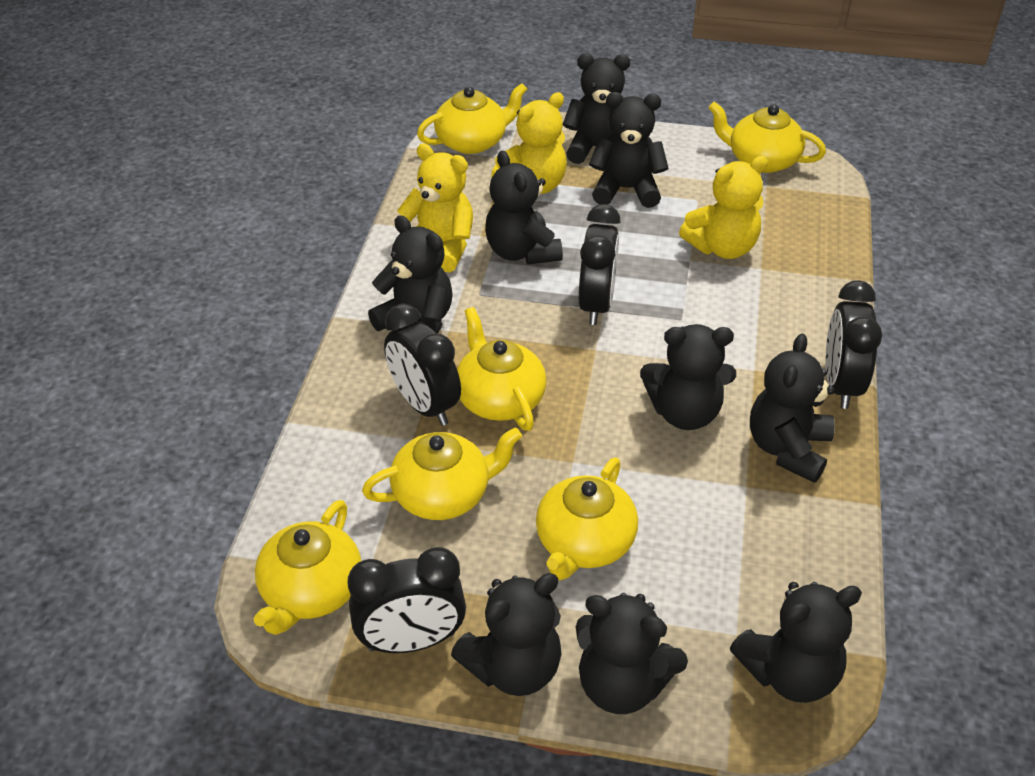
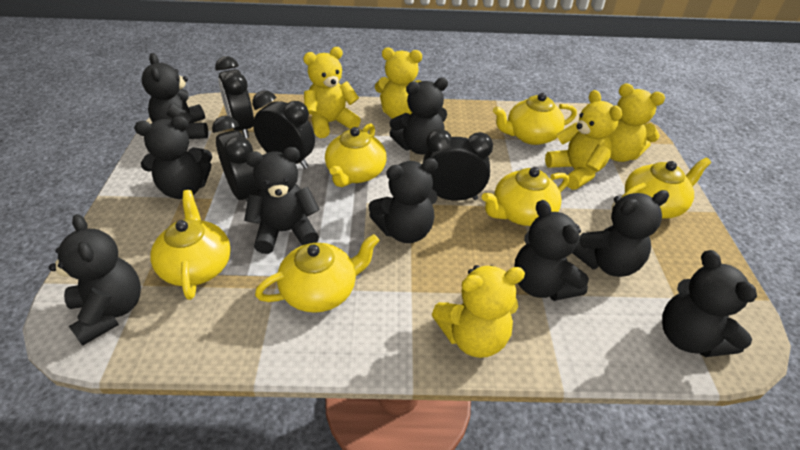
yellow teddy bear: [397,143,473,273] [491,92,567,194] [679,156,768,259] = 3 -> [303,47,361,138] [375,47,422,119] [432,265,525,358] [545,90,622,190] [609,83,665,162] = 5

